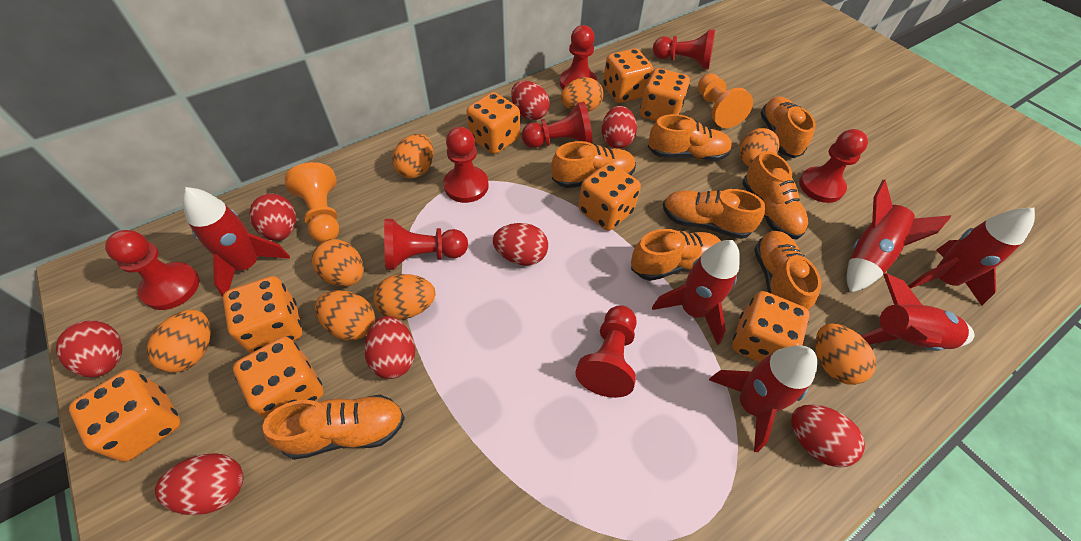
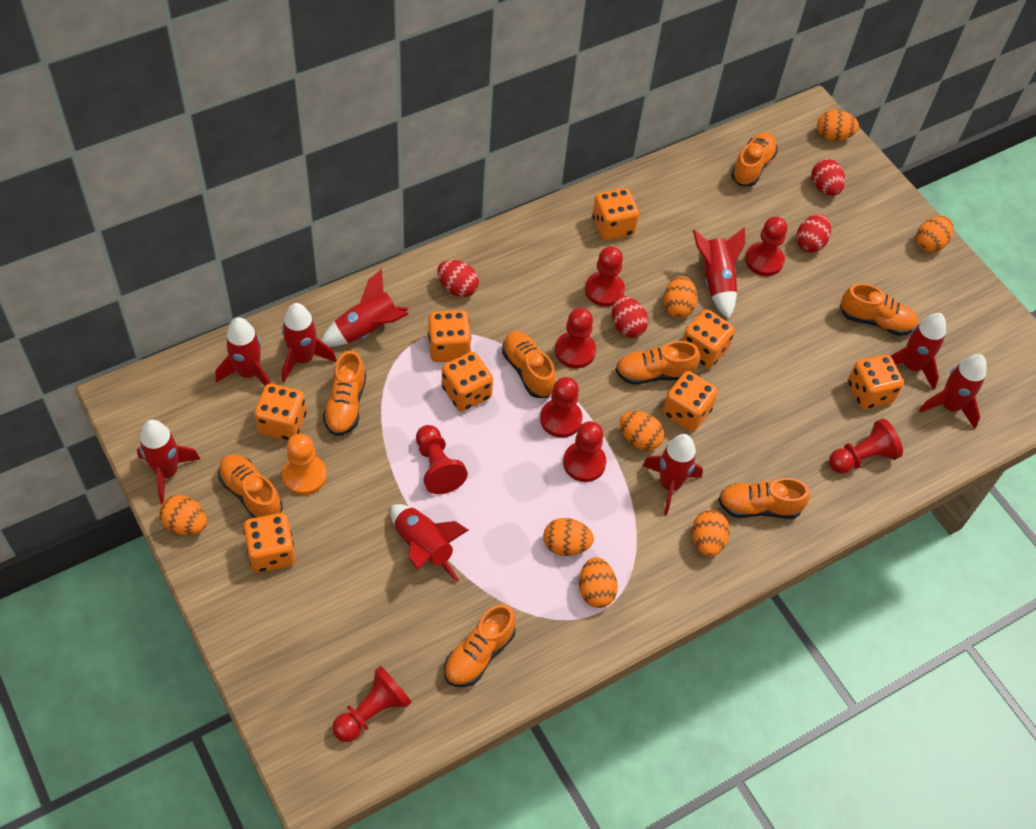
orange pawn: [285,162,339,243] [698,73,753,128] = 2 -> [282,434,327,495] = 1
red egg: [56,320,122,377] [155,453,243,515] [249,193,296,241] [364,316,415,379] [493,223,548,265] [511,81,550,120] [602,106,637,149] [791,405,865,467] = 8 -> [438,260,479,297] [612,296,648,338] [796,214,831,252] [811,159,845,196] = 4
red rocket: [182,187,290,297] [652,240,740,345] [709,345,817,452] [846,179,951,293] [861,273,974,351] [909,208,1035,306] = 6 -> [137,420,200,504] [215,317,271,386] [282,303,337,382] [321,269,409,347] [390,504,468,582] [642,434,703,515] [693,227,746,319] [891,313,946,390] [919,354,987,429] = 9

